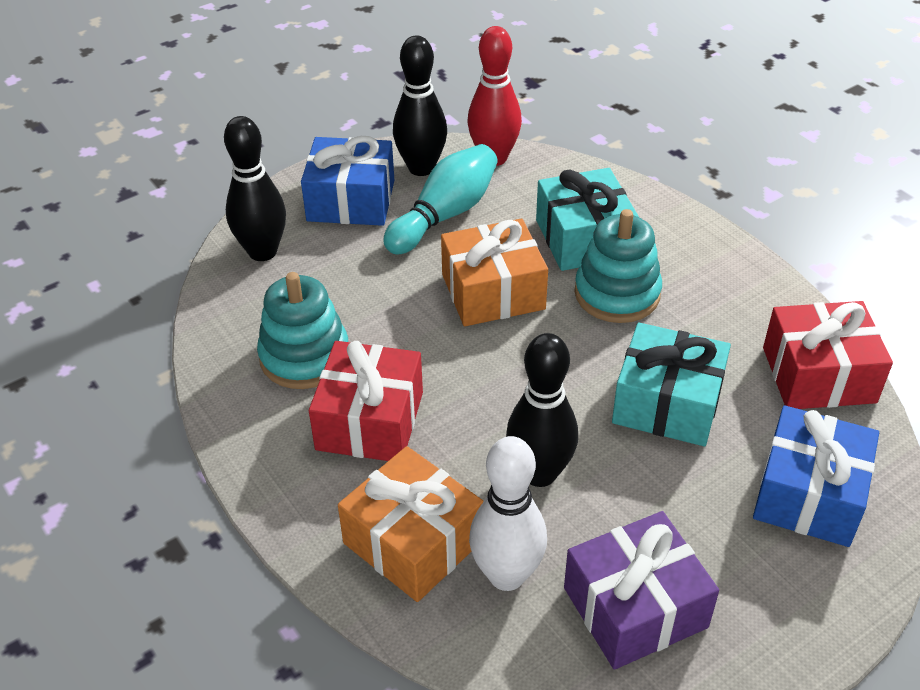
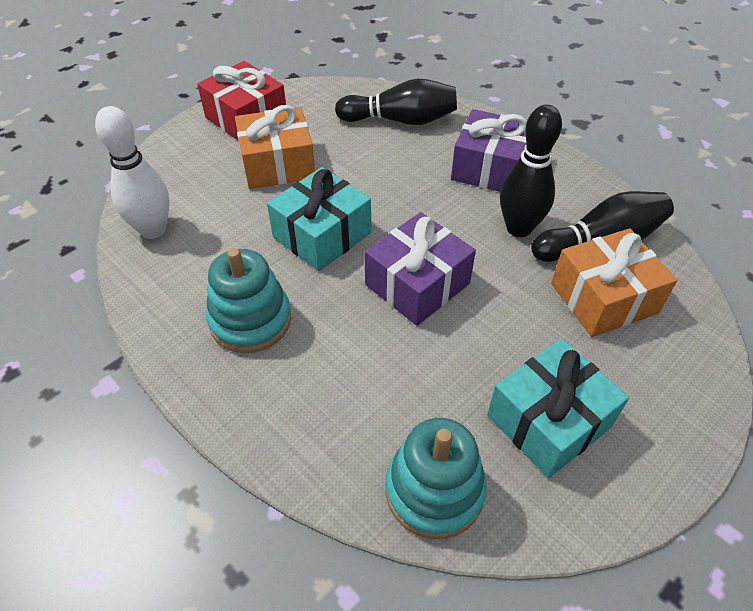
blue gift: [301,136,394,226] [753,405,879,547] = 2 -> none = 0
purple gift: [564,511,719,670] = 1 -> [364,212,476,326] [451,109,527,192] = 2
red bowling pin: [467,26,522,166] = 1 -> none = 0
red gift: [309,341,423,461] [763,301,893,409] = 2 -> [197,61,286,140] = 1
turquoise bowling pin: [383,144,498,255] = 1 -> none = 0

